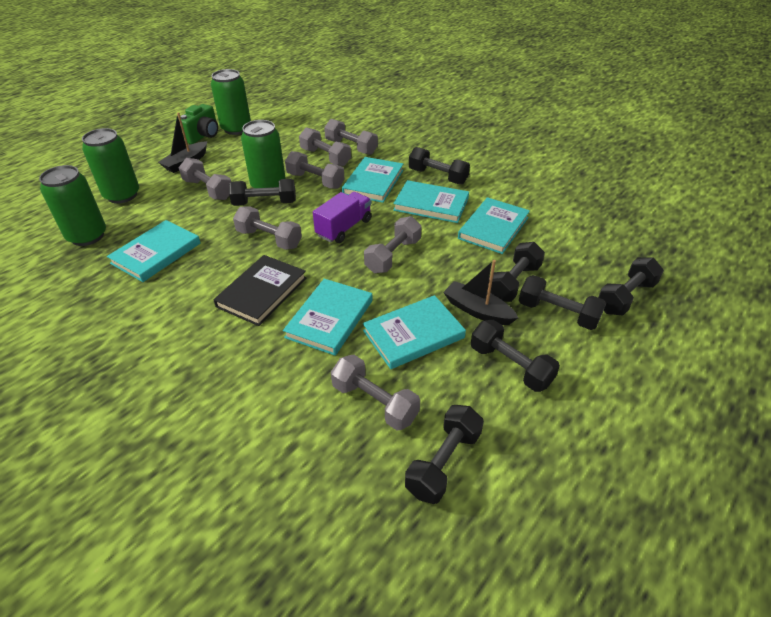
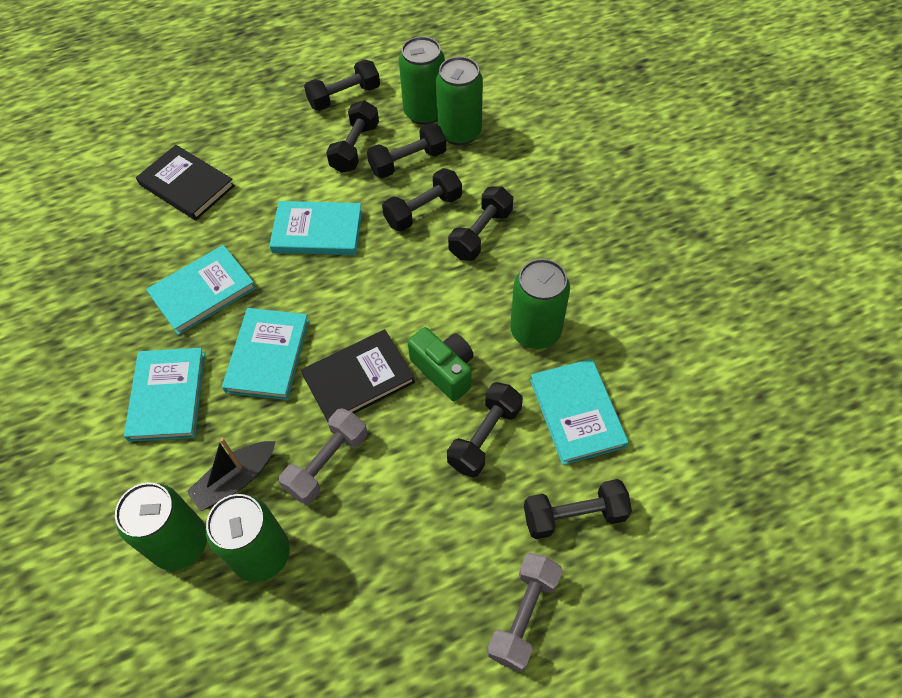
black boat: [158,112,207,173] [443,260,518,325] = 2 -> [186,438,276,511] = 1
black book: [213,255,307,326] = 1 -> [136,145,235,220] [301,329,415,422] = 2
green can: [39,165,106,246] [82,128,139,204] [211,69,251,135] [241,120,286,188] = 4 -> [115,482,207,571] [206,494,290,582] [399,36,445,125] [436,56,483,145] [510,259,570,349] = 5
grey dumbbell: [179,158,231,200] [233,207,302,250] [285,151,345,189] [299,127,351,166] [324,119,378,155] [331,355,420,430] [364,216,422,273] = 7 -> [279,408,367,505] [487,553,563,672] = 2
purple truck: [313,192,372,243] = 1 -> none = 0
turquoise book: [107,220,201,282] [283,279,373,356] [342,157,403,203] [363,295,466,369] [393,180,469,223] [458,197,530,254] = 6 -> [124,348,205,442] [146,245,256,335] [222,308,309,400] [269,201,362,255] [530,359,629,465] = 5

